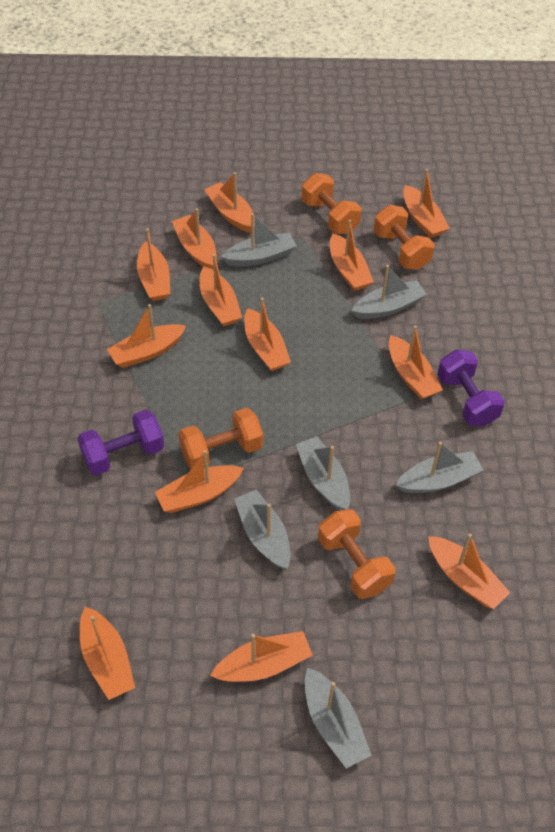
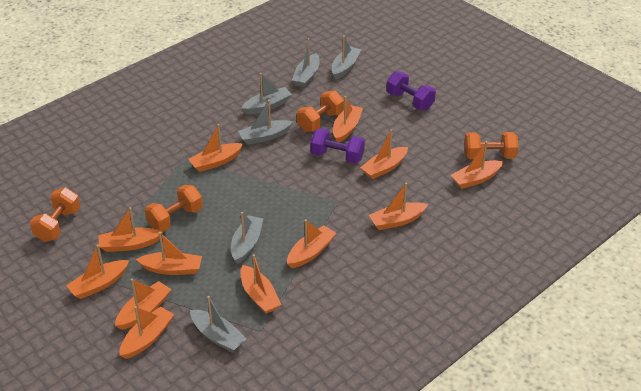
orange boat: [80,606,135,700] [107,304,186,368] [137,229,170,301] [155,450,244,513] [172,208,217,269] [200,254,242,327] [204,172,255,233] [210,631,313,682] [244,298,291,371] [330,220,374,291] [389,326,443,399] [403,169,450,238] [428,534,510,609] = 13 -> [66,244,129,299] [99,207,163,252] [115,278,172,330] [119,306,174,359] [136,232,202,275] [188,124,243,172] [241,254,281,314] [287,219,336,268] [333,96,363,142] [360,129,408,179] [369,183,428,230] [450,141,504,189] = 12

